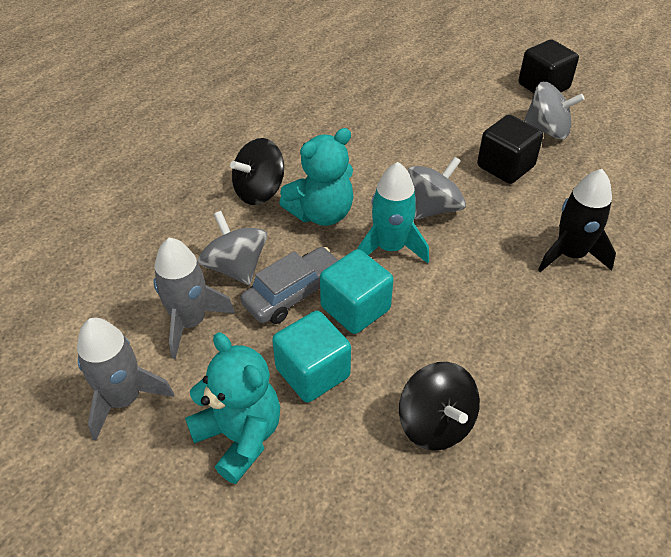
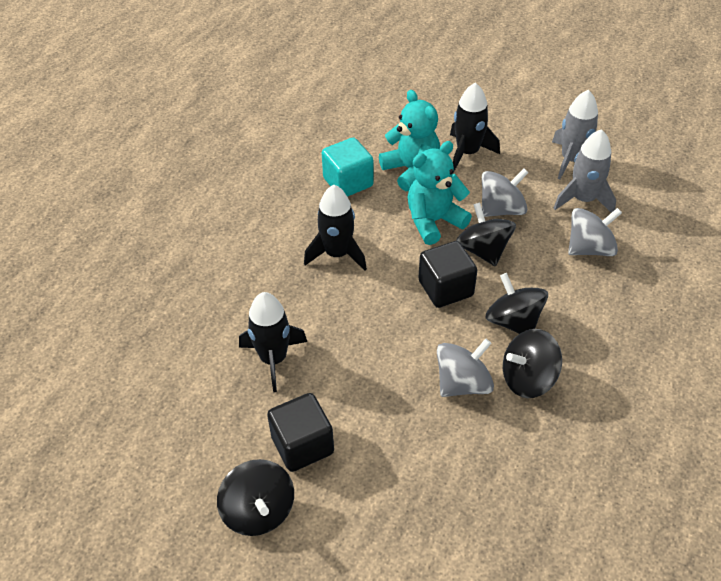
black rocket: [538,169,616,272] = 1 -> [239,292,307,392] [304,185,367,271] [450,83,500,172] = 3
black spinning top: [230,138,284,205] [399,362,480,451] = 2 -> [217,459,294,536] [456,203,516,266] [485,273,548,334] [503,329,562,398] = 4
grey car: [240,247,338,324] = 1 -> none = 0
turquoise cube: [272,311,351,403] [320,249,394,334] = 2 -> [322,137,374,197] = 1
turquoise rocket: [358,162,429,263] = 1 -> none = 0

